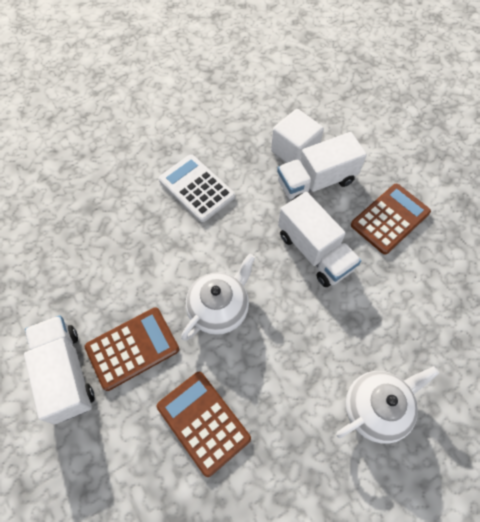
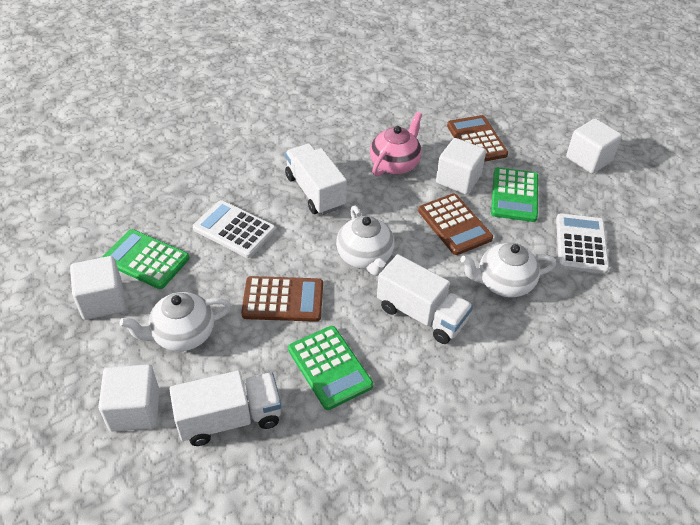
green calculator: none = 0 -> [102,229,189,289] [288,326,373,410] [491,167,538,222] = 3
pink teapot: none = 0 -> [370,112,422,176] = 1
white calculator: [159,154,235,222] = 1 -> [193,200,276,258] [556,214,609,274] = 2
white cube: [271,109,324,163] = 1 -> [70,256,126,320] [98,364,160,432] [436,138,486,195] [566,118,622,174] = 4
white teapot: [181,254,255,341] [336,366,439,444] = 2 -> [119,292,231,351] [336,206,394,276] [460,243,556,297] = 3

